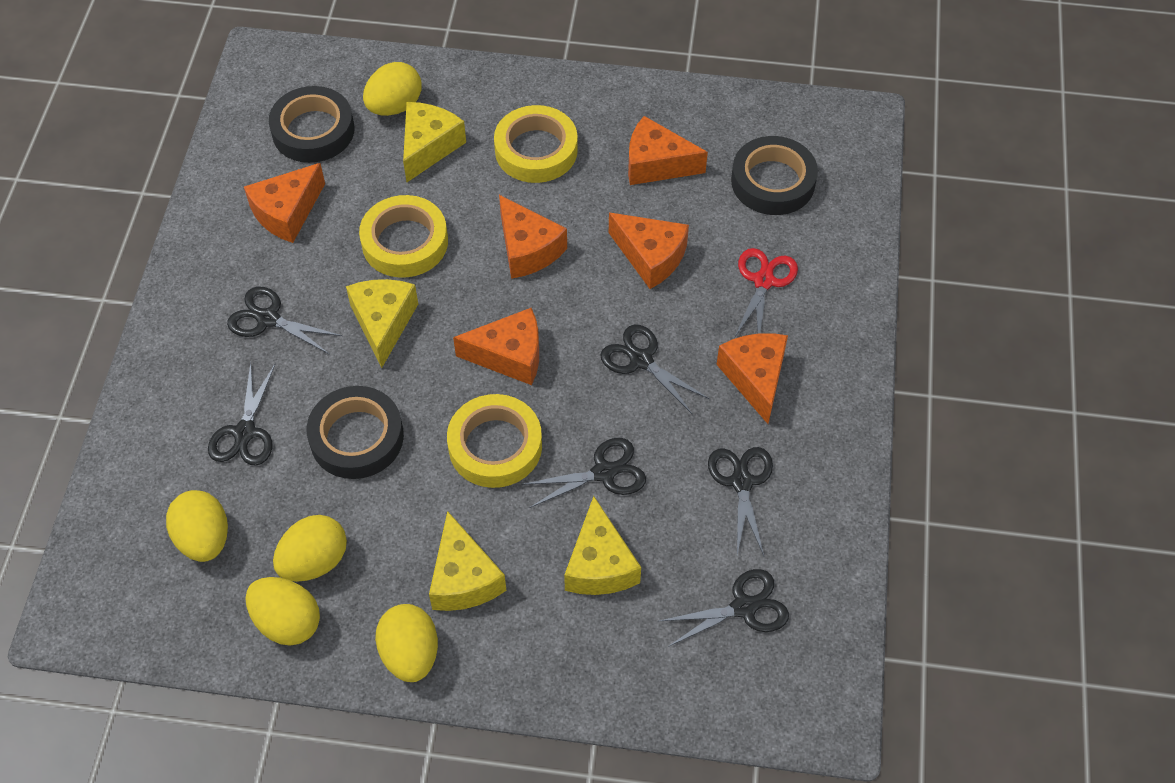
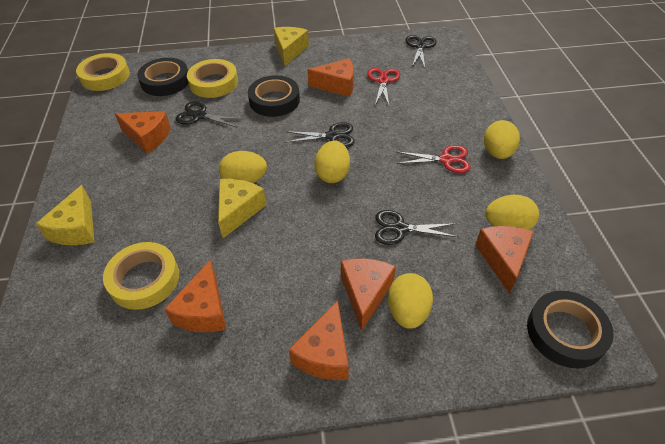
black scissors: [208,362,275,466] [227,286,342,355] [521,438,646,508] [600,324,709,414] [659,569,789,647] [708,447,773,556] = 6 -> [176,102,243,128] [285,122,354,148] [375,210,458,245] [405,35,436,68] = 4
red scissors: [734,248,798,338] = 1 -> [367,68,400,105] [397,145,471,173] = 2
yellow cheese: [346,279,418,368] [403,102,466,182] [429,511,506,611] [564,496,641,595] = 4 -> [36,185,94,245] [218,179,266,238] [274,27,309,66] = 3

